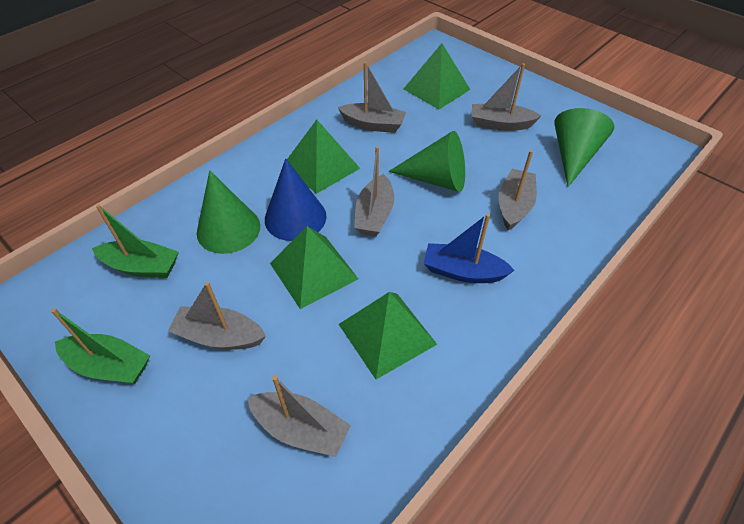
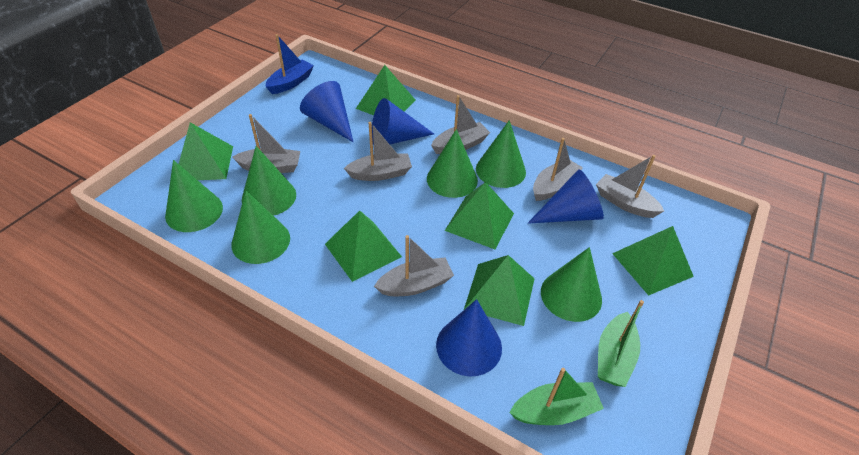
blue cone: [265,159,327,241] = 1 -> [300,81,353,142] [372,98,434,145] [436,299,502,377] [528,169,604,224] = 4
green cone: [197,170,260,254] [388,131,465,192] [554,108,614,187] = 3 -> [165,160,223,232] [231,191,290,264] [242,146,296,216] [427,129,478,198] [476,120,526,188] [541,247,602,322] = 6
green pyramid: [270,226,358,309] [287,120,360,194] [339,292,437,379] [404,43,470,109] = 4 -> [179,122,233,180] [325,210,402,282] [356,65,415,115] [445,182,514,249] [464,255,535,326] [612,226,694,296] = 6

